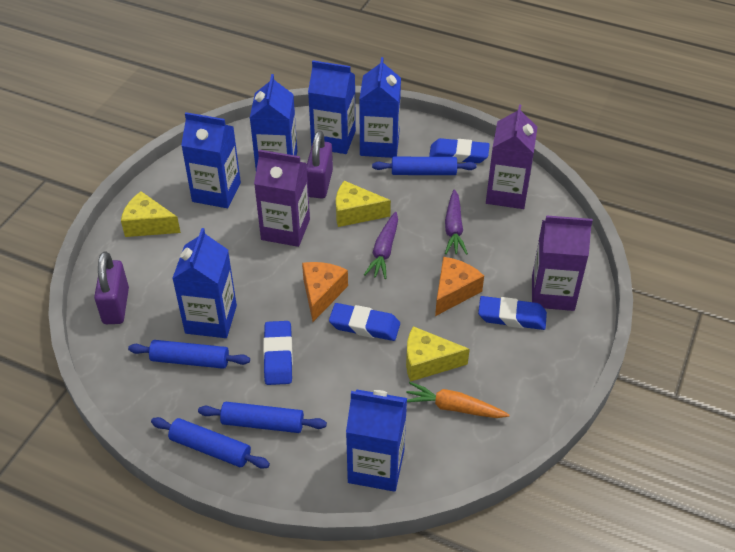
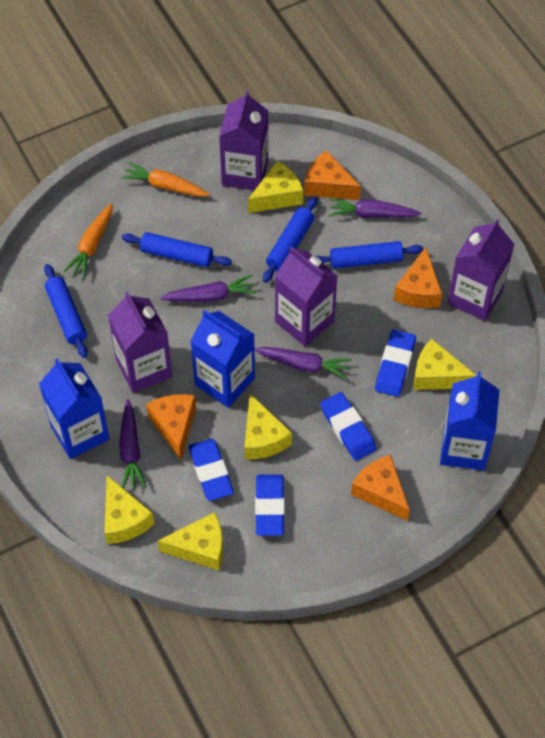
blue carton: [172,228,237,338] [181,112,241,208] [250,74,297,170] [308,61,356,154] [346,390,407,492] [359,57,401,158] = 6 -> [39,358,109,459] [190,310,255,408] [440,372,499,471] = 3
orange carrot: [406,382,509,418] = 1 -> [64,203,113,278] [121,162,210,197] = 2
orange cheese: [302,262,348,322] [435,257,484,316] = 2 -> [146,394,196,460] [304,150,361,200] [351,455,410,521] [394,247,442,308] = 4
purple carrot: [364,212,398,279] [445,189,468,255] = 2 -> [119,399,147,489] [160,275,256,302] [254,347,352,379] [329,198,421,218] = 4
purple carton: [254,150,310,247] [486,104,537,209] [532,215,593,311] = 3 -> [108,291,172,393] [219,90,268,191] [275,246,337,347] [448,219,514,321] = 4
purple padlock: [94,252,129,324] [307,131,333,198] = 2 -> none = 0
yellow cheese: [121,191,181,237] [336,181,391,227] [406,326,470,382] = 3 -> [105,476,154,544] [158,512,223,571] [245,394,292,459] [248,161,303,213] [414,339,477,390] = 5

